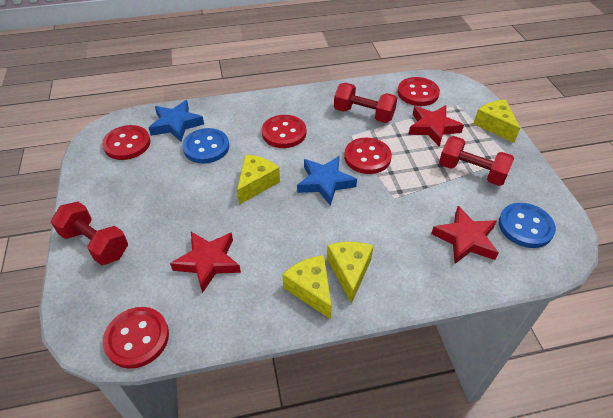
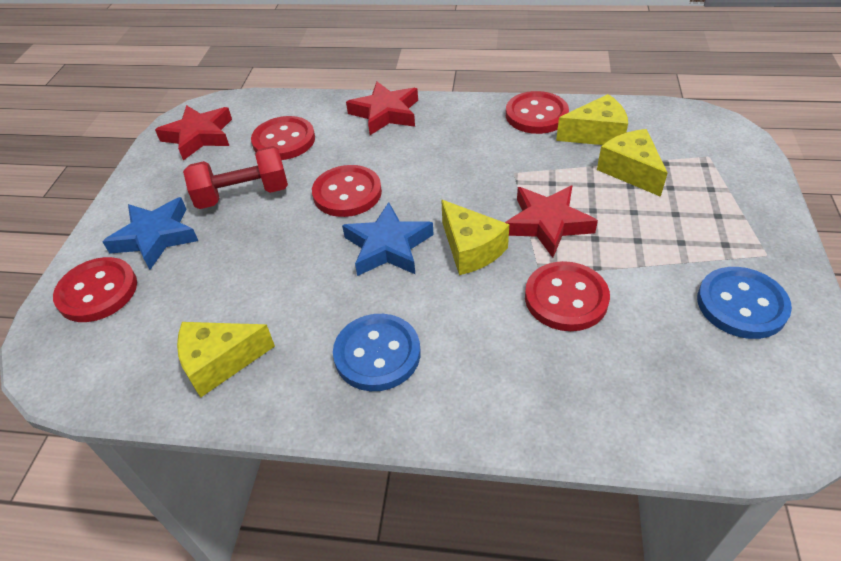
red dumbbell: [51,202,128,265] [334,83,397,123] [439,136,514,186] = 3 -> [183,146,288,209] = 1

